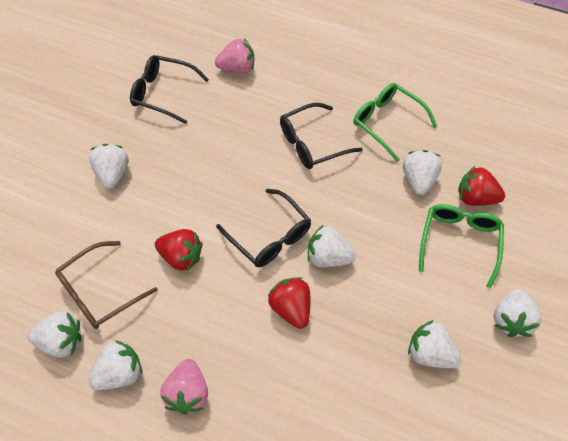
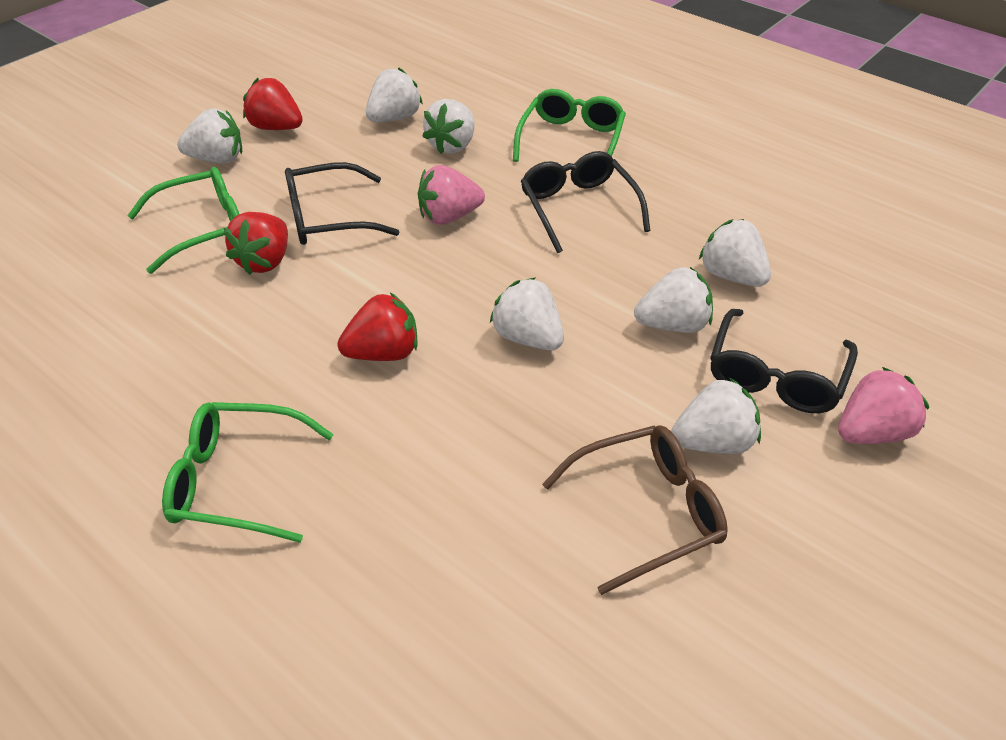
green glasses: [353,83,438,162] [419,204,504,288] = 2 -> [127,167,239,274] [162,402,334,543] [513,89,626,162] = 3

